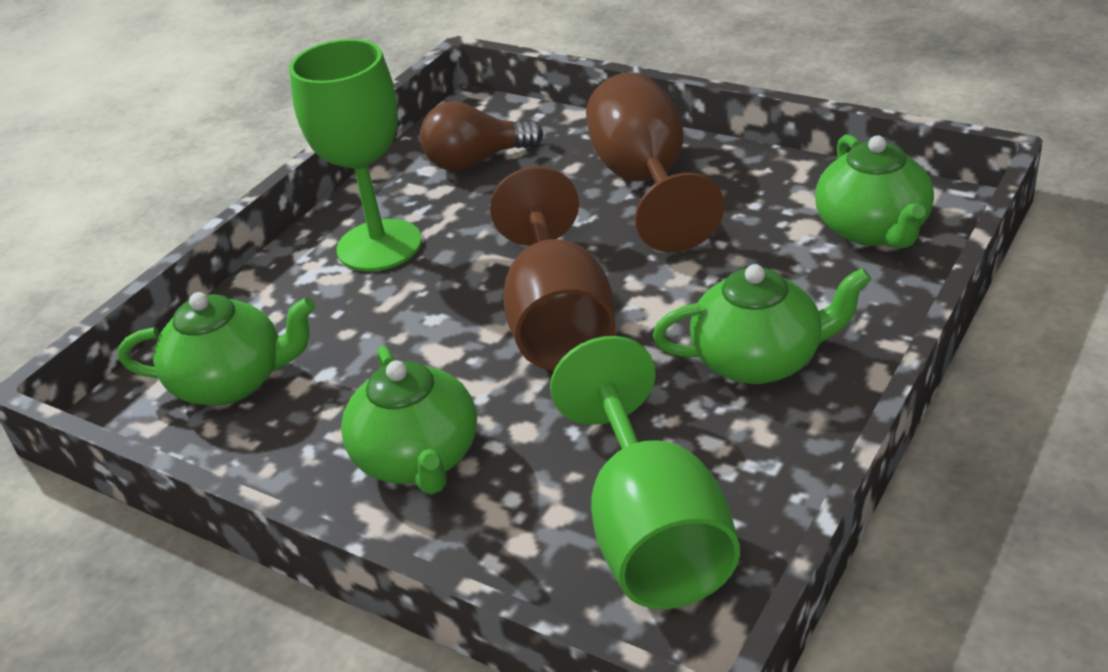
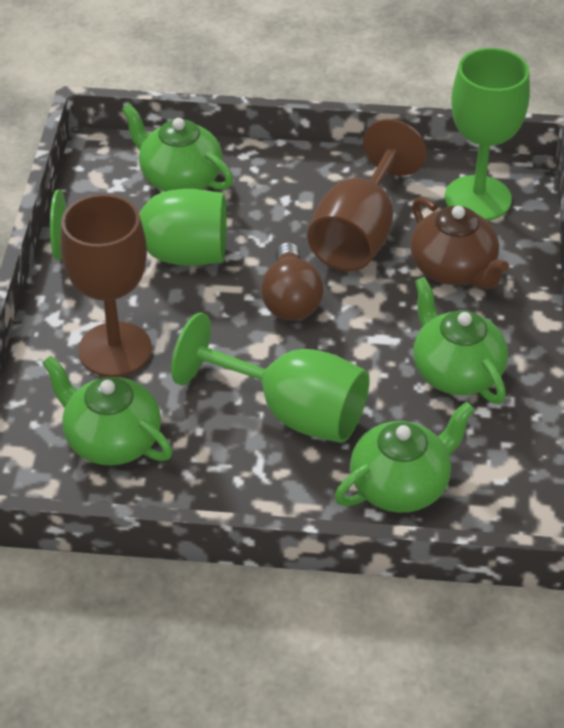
brown teapot: none = 0 -> [410,197,509,289] = 1
green goblet: [289,39,422,272] [550,336,740,609] = 2 -> [50,189,227,266] [171,313,370,443] [445,48,530,221] = 3

